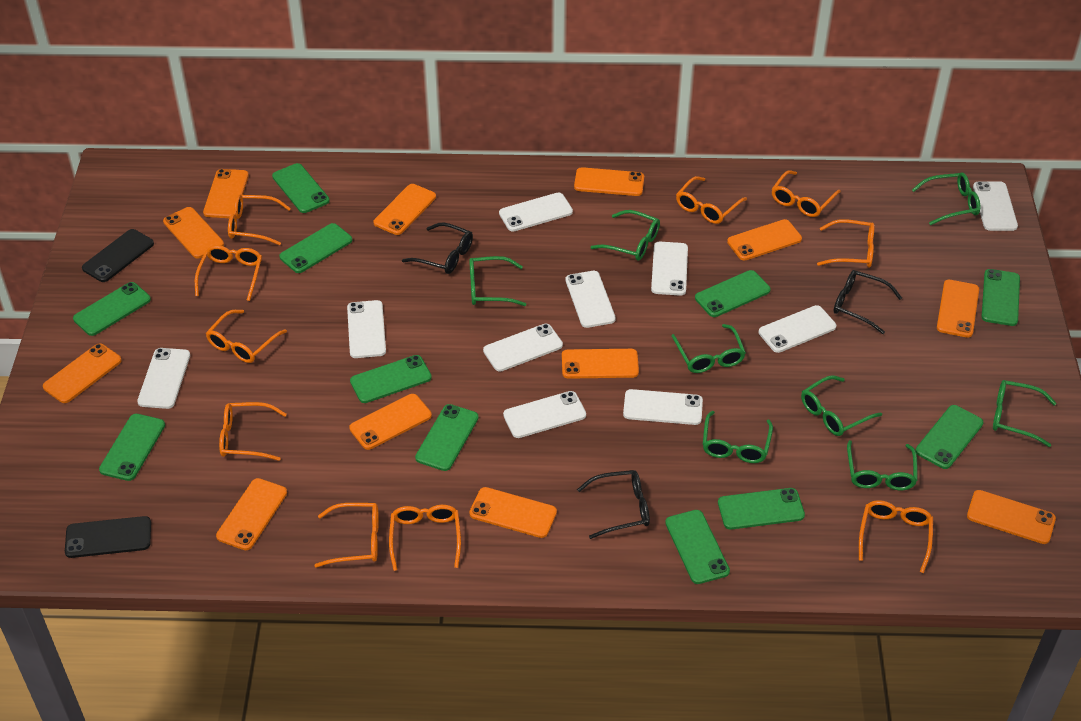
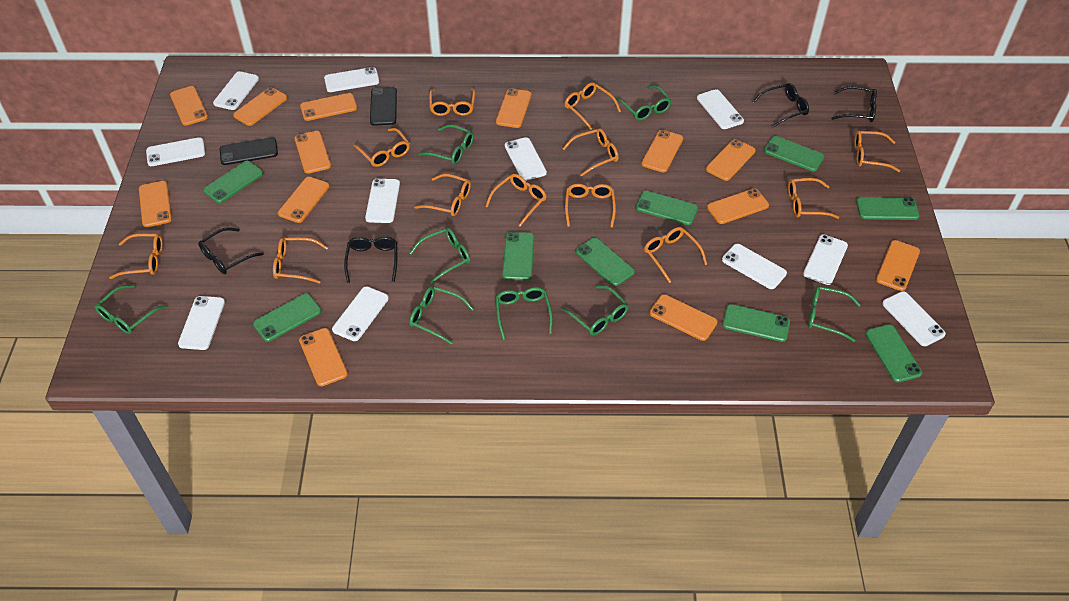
black glasses: [402,223,473,274] [577,470,650,539] [834,270,902,334] = 3 -> [198,227,264,274] [344,236,397,283] [752,83,809,127] [832,86,877,122] = 4
green phone: [73,282,151,336] [99,414,165,481] [272,163,330,213] [279,223,352,273] [350,355,432,403] [415,404,479,471] [665,510,730,584] [695,270,771,317] [718,488,805,529] [915,405,984,469] [982,269,1020,326] = 11 -> [203,161,263,203] [253,293,321,342] [502,232,534,281] [576,238,635,286] [636,191,698,225] [723,304,790,342] [764,136,824,171] [856,197,920,220] [866,324,922,383] = 9
orange glasses: [195,245,262,301] [206,310,287,363] [219,402,287,461] [228,194,291,245] [315,503,379,568] [389,505,461,571] [676,176,747,224] [772,170,841,217] [817,219,874,267] [859,500,933,573] = 10 -> [109,233,163,279] [273,237,328,283] [353,128,410,167] [414,174,471,216] [429,88,475,116] [485,174,547,227] [563,128,619,176] [565,83,621,130] [565,184,616,227] [644,227,707,283] [788,178,839,219] [854,131,900,172] = 12
orange phone: [43,343,122,403] [163,207,224,259] [203,169,249,218] [216,478,287,550] [349,394,432,450] [374,184,436,235] [469,487,557,538] [562,349,639,379] [574,167,644,196] [727,219,802,261] [937,280,979,338] [967,490,1056,544] = 12 -> [139,181,172,227] [170,86,208,126] [233,87,287,126] [278,177,329,223] [294,131,331,174] [299,328,348,386] [300,93,357,121] [496,88,532,128] [641,130,683,173] [650,294,717,341] [706,139,756,181] [707,189,769,224] [876,240,920,291] = 13
white phone: [137,348,190,409] [347,300,386,358] [483,324,563,372] [499,192,573,232] [503,391,586,438] [566,271,616,328] [623,389,703,425] [651,242,688,296] [759,305,836,353] [973,181,1018,231] = 10 -> [146,137,205,166] [178,296,225,350] [213,71,259,110] [324,67,379,92] [332,286,389,341] [365,179,400,223] [505,137,547,181] [697,89,744,129] [722,244,787,289] [803,234,848,285] [882,291,946,346] = 11

